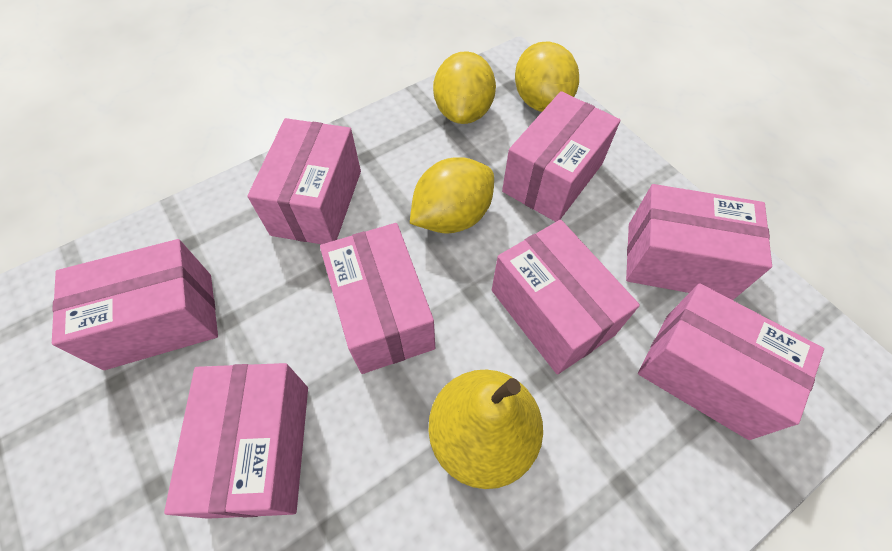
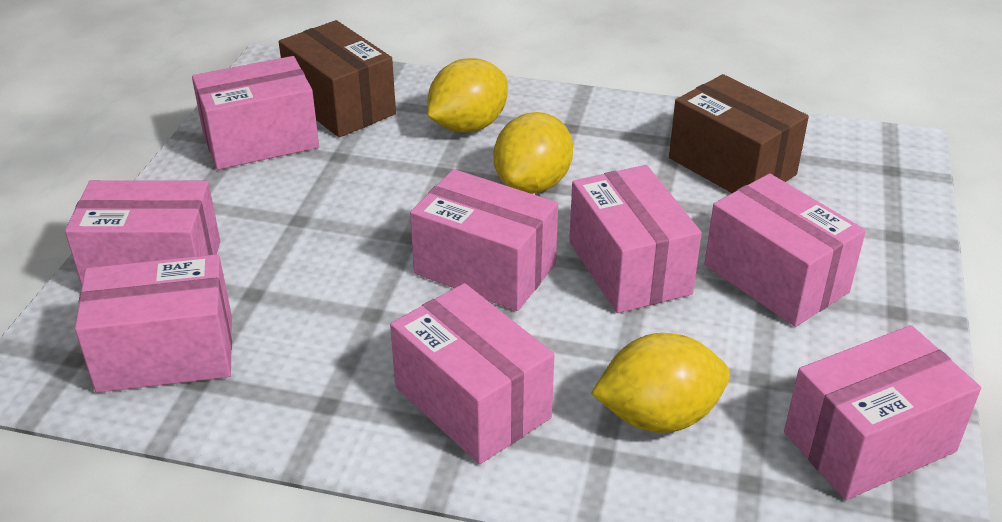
brown box: none = 0 -> [279,20,396,138] [669,74,809,193] = 2
yellow pear: [429,369,543,489] = 1 -> none = 0

